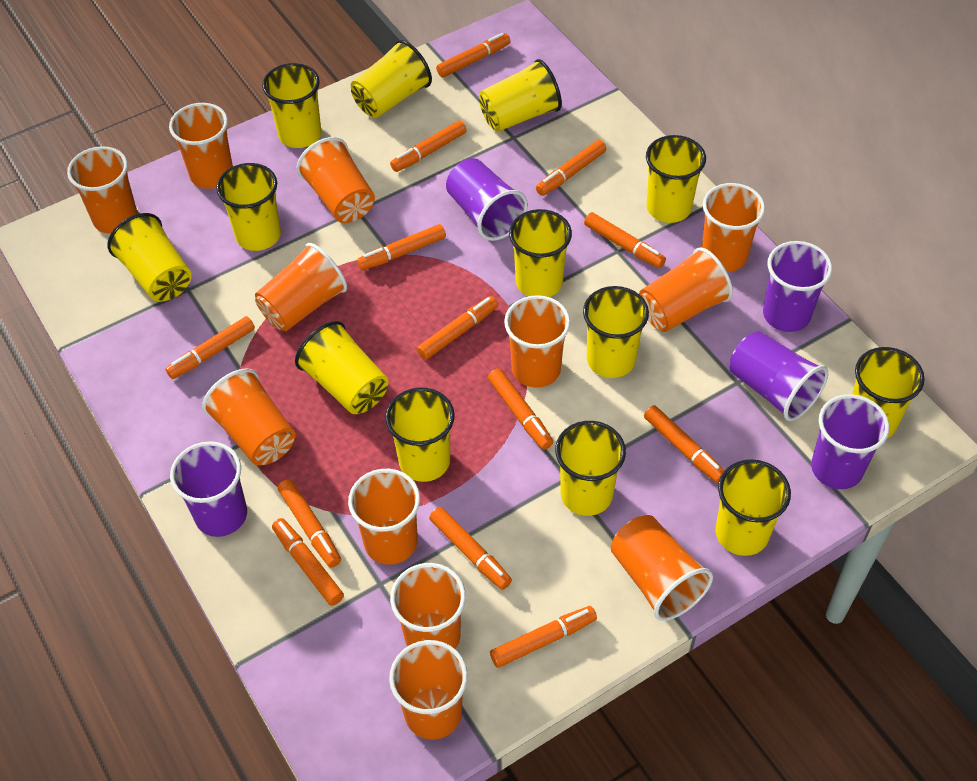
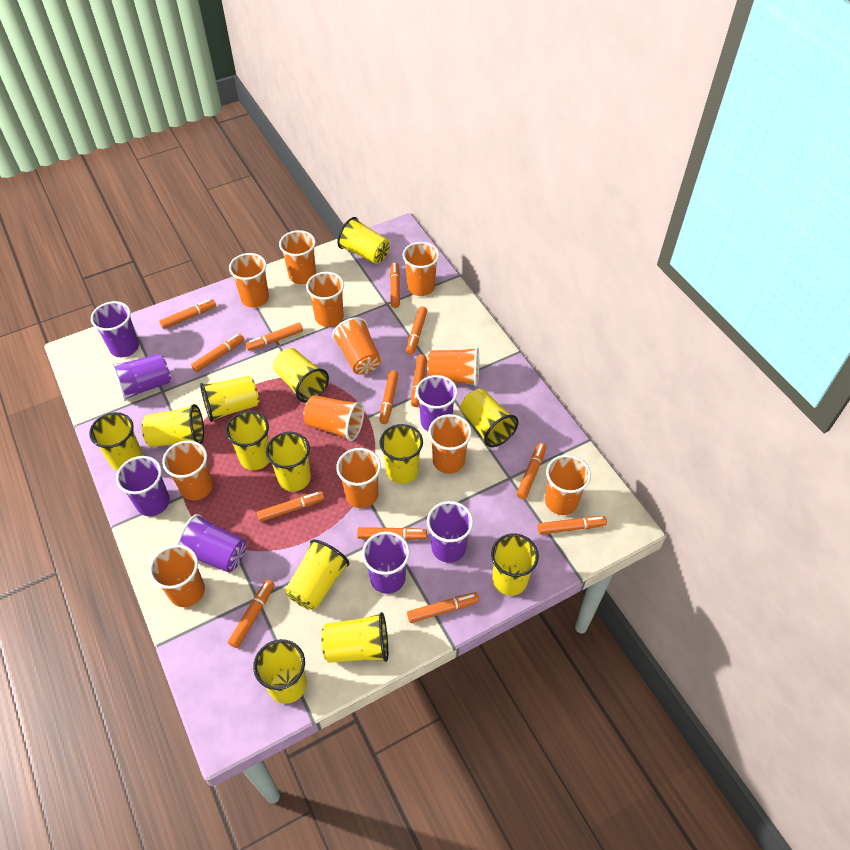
purple cup: [170,441,247,537] [446,158,528,241] [730,331,828,421] [763,241,832,332] [811,394,890,489] = 5 -> [91,301,139,357] [111,354,171,401] [116,456,170,516] [176,514,246,572] [362,532,410,594] [416,375,458,431] [427,501,473,563] = 7

